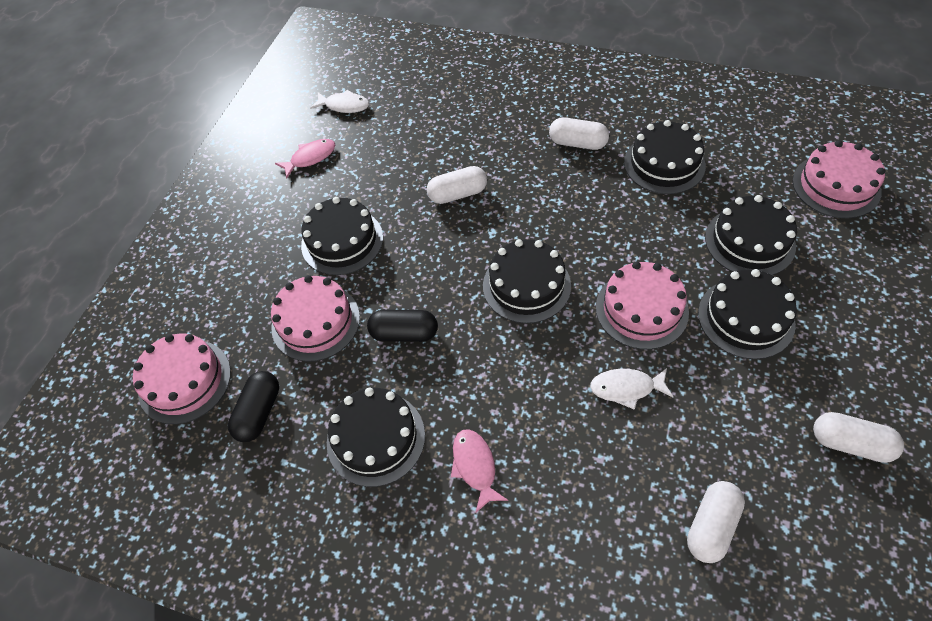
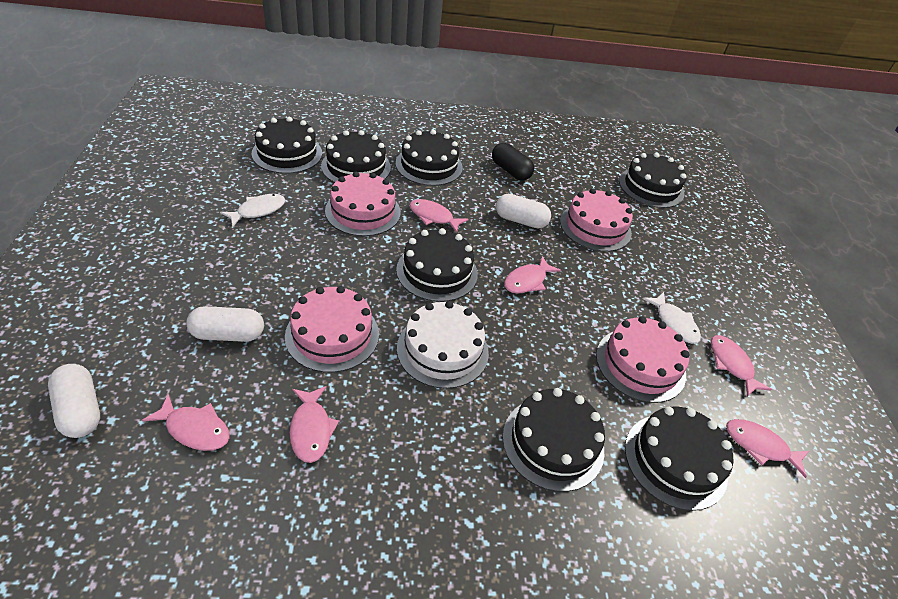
black cake: [301,197,383,275] [327,388,425,487] [483,239,571,323] [624,120,706,194] [698,269,797,359] [705,195,797,275] = 6 -> [252,117,322,174] [321,130,391,183] [396,130,462,186] [396,228,478,302] [503,388,605,492] [619,153,687,208] [625,406,733,511] = 7
black capsule: [228,371,279,442] [367,310,438,342] = 2 -> [492,143,534,181] = 1
pink fish: [275,139,335,179] [451,429,508,512] = 2 -> [142,394,230,451] [290,386,339,463] [409,199,469,233] [504,256,561,293] [711,335,772,396] [726,419,809,478] = 6
white cake: none = 0 -> [397,301,489,389] = 1
white capsule: [427,166,487,204] [549,117,609,150] [687,481,745,563] [813,412,904,463] = 4 -> [48,364,100,438] [186,306,264,342] [496,194,551,228] = 3

